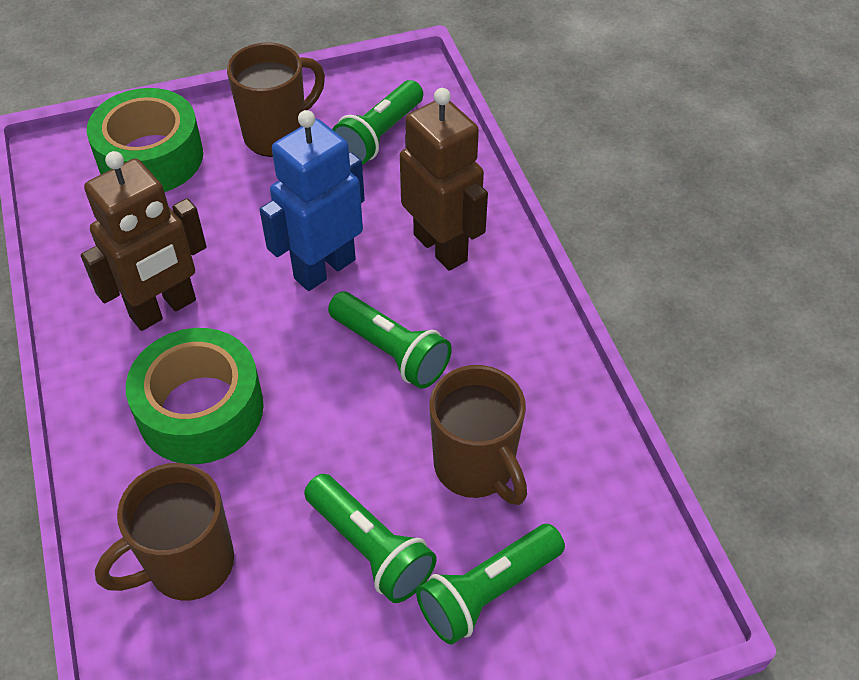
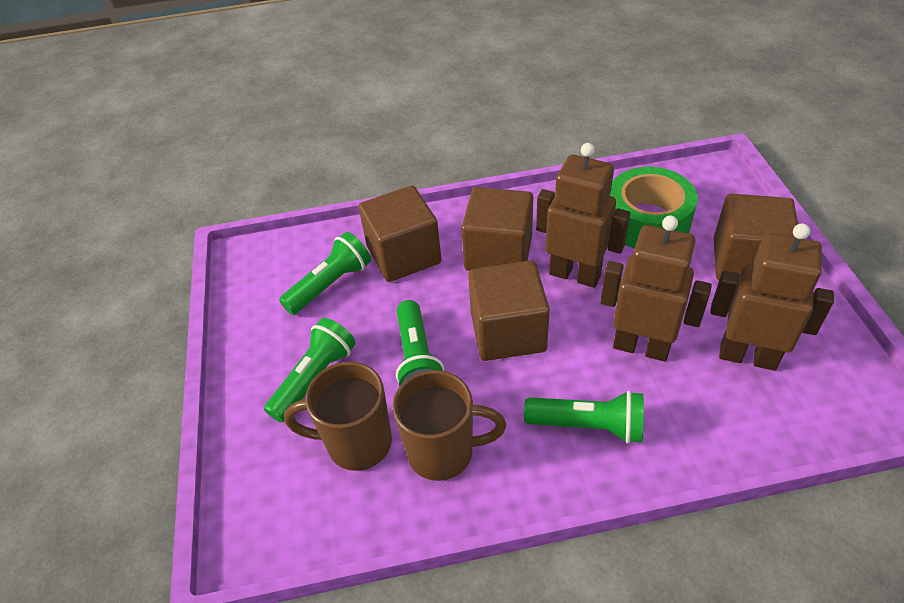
blue robot: [260,110,365,291] = 1 -> none = 0
brown cube: none = 0 -> [358,185,441,282] [461,187,533,271] [468,261,550,361] [713,194,798,280] = 4
brown mug: [95,463,234,601] [227,42,325,157] [430,365,527,505] = 3 -> [284,362,392,471] [392,370,506,481] = 2
brown robot: [81,151,206,331] [400,88,488,271] = 2 -> [536,143,630,288] [600,216,712,362] [710,223,834,371] = 3
green tape: [87,88,203,192] [126,328,264,464] = 2 -> [609,167,698,249] = 1

